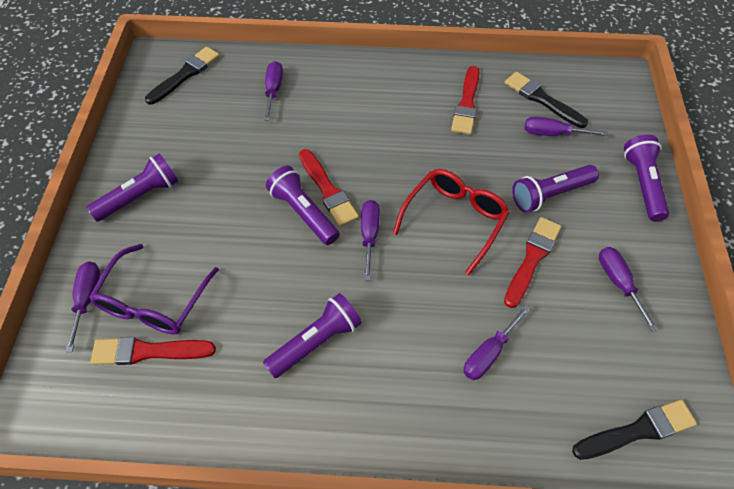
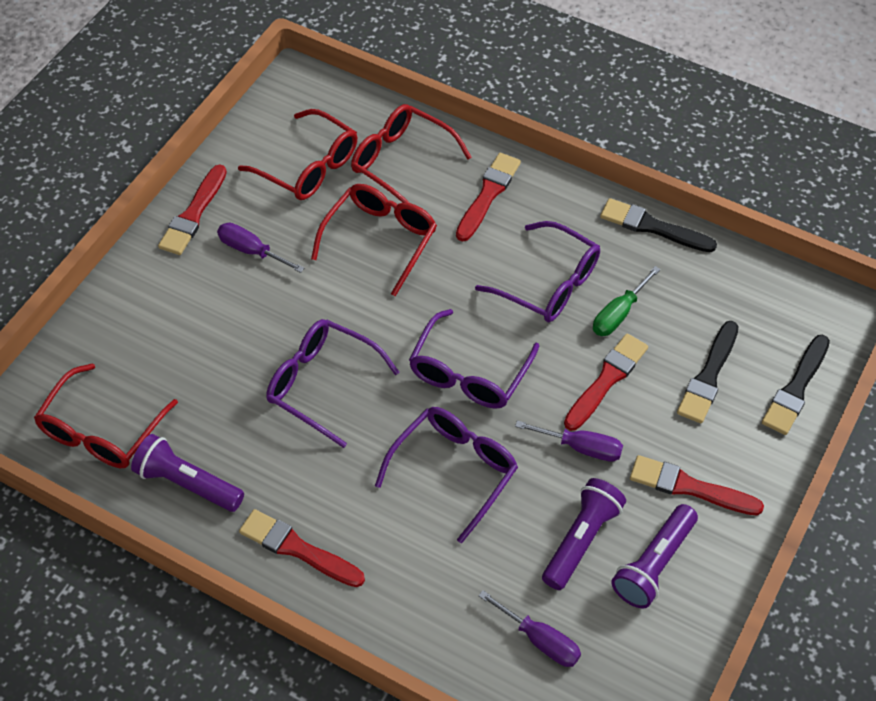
green screwdriver: none = 0 -> [593,266,661,336] = 1
purple flashlight: [86,153,178,222] [263,293,362,378] [266,166,340,245] [512,165,599,213] [624,134,669,221] = 5 -> [131,434,244,512] [542,478,626,590] [611,504,698,609] = 3
purple glasses: [89,244,219,334] = 1 -> [266,319,399,448] [375,407,518,544] [409,309,539,409] [475,221,600,322] = 4
purple screwdriver: [65,261,100,352] [264,61,283,120] [361,200,380,280] [464,305,531,380] [525,117,608,136] [599,247,658,332] = 6 -> [217,223,304,273] [478,590,581,667] [515,421,623,462] = 3
red brush: [90,337,216,365] [299,149,359,227] [451,66,479,135] [504,217,561,308] = 4 -> [158,165,227,255] [239,509,365,587] [456,153,521,242] [564,333,648,431] [630,455,764,516] = 5
red glasses: [393,169,510,275] = 1 -> [34,363,178,468] [238,109,357,200] [311,184,437,296] [351,104,472,203] = 4

